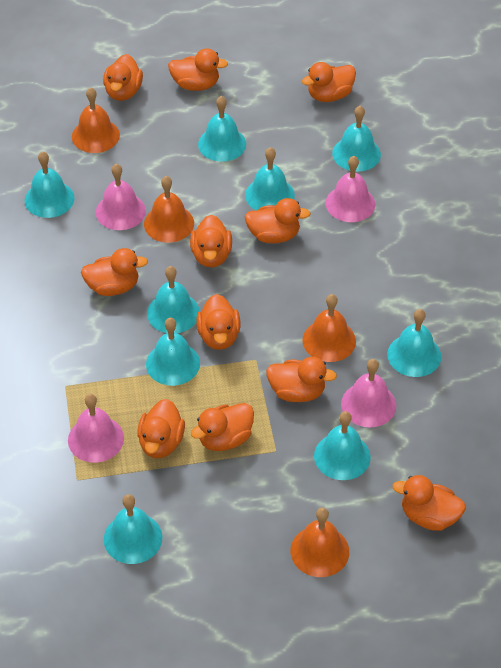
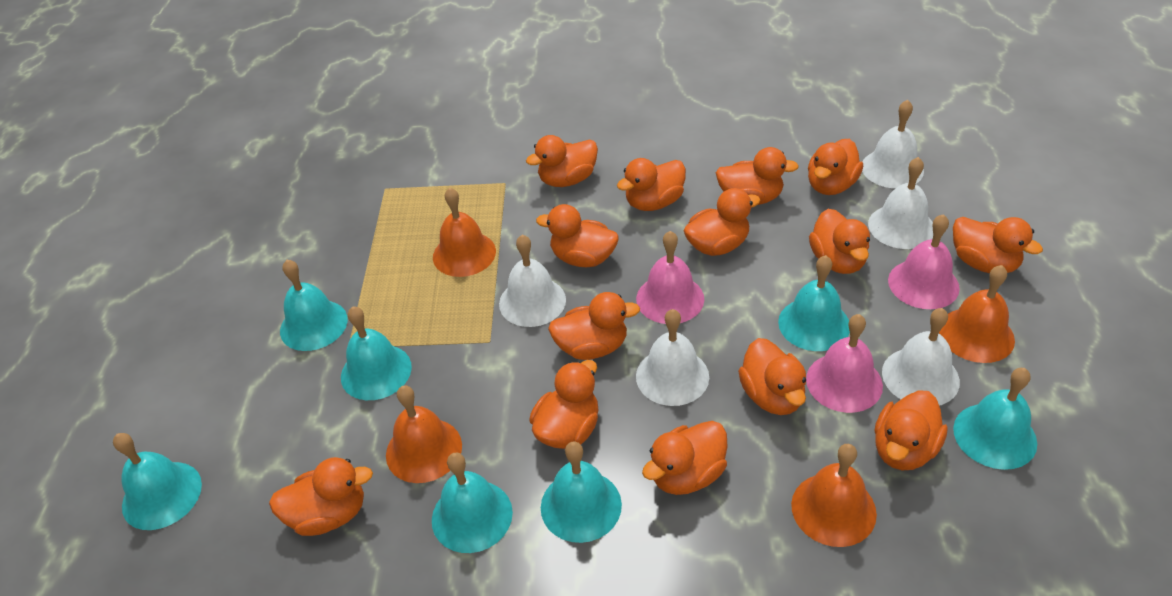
orange duck: [81,248,148,296] [103,54,143,101] [137,399,185,458] [168,48,228,91] [190,215,232,267] [191,403,254,451] [196,294,241,350] [245,198,311,243] [266,357,337,402] [302,62,356,102] [392,475,466,531] = 11 -> [269,457,373,536] [526,135,598,187] [529,360,599,449] [536,204,619,267] [548,292,640,360] [617,158,686,211] [642,421,728,495] [683,188,761,256] [716,147,799,205] [738,338,806,415] [808,139,863,195] [809,209,870,274] [875,390,948,470] [953,217,1043,273] = 14
pink bell: [68,394,124,463] [96,164,146,230] [326,156,375,222] [341,359,396,428] = 4 -> [636,231,704,324] [806,314,883,413] [888,214,960,309] = 3
turquoise bell: [25,151,74,218] [104,494,162,564] [146,318,200,386] [147,266,200,333] [198,96,246,162] [245,147,295,210] [314,411,371,480] [332,106,381,172] [387,309,441,377] = 9 -> [113,433,202,530] [280,260,348,351] [341,306,412,400] [432,452,513,553] [541,442,622,543] [778,255,850,351] [953,368,1037,470] = 7
white bell: none = 0 -> [499,235,566,327] [636,309,709,406] [862,100,924,188] [868,157,933,249] [882,308,960,406] = 5

